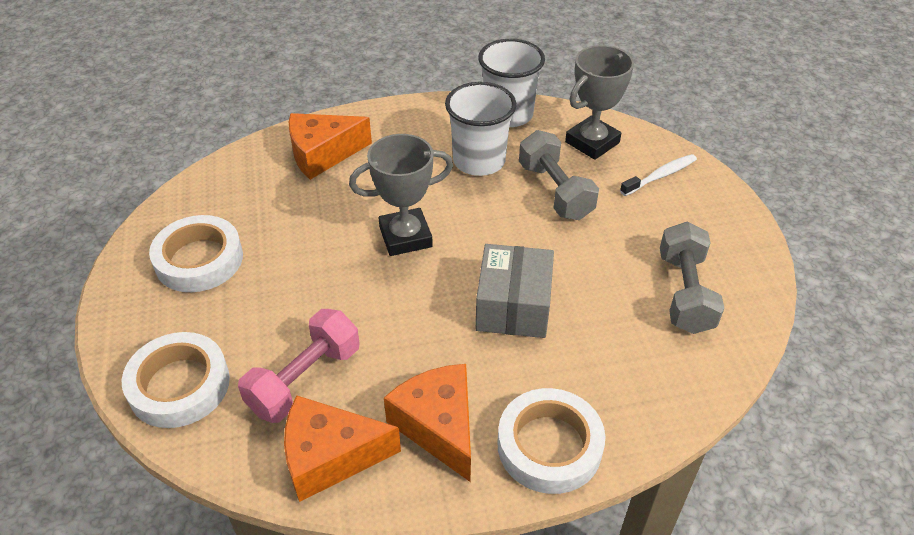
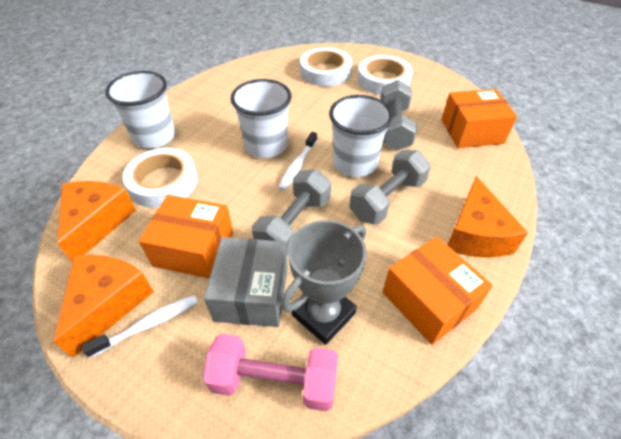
grey dumbbell: [519,130,599,220] [660,221,724,334] = 2 -> [252,169,331,255] [349,150,431,225] [380,80,417,151] = 3
grey trophy: [349,134,453,256] [565,45,634,160] = 2 -> [281,220,367,345] = 1
orange box: none = 0 -> [139,195,233,278] [383,237,493,345] [441,89,517,148] = 3
white cup: [445,82,516,176] [478,39,545,127] = 2 -> [105,71,175,148] [231,79,292,158] [329,95,393,177] = 3
white toothbrush: [620,154,697,196] = 1 -> [82,295,198,358] [278,132,317,191] = 2

